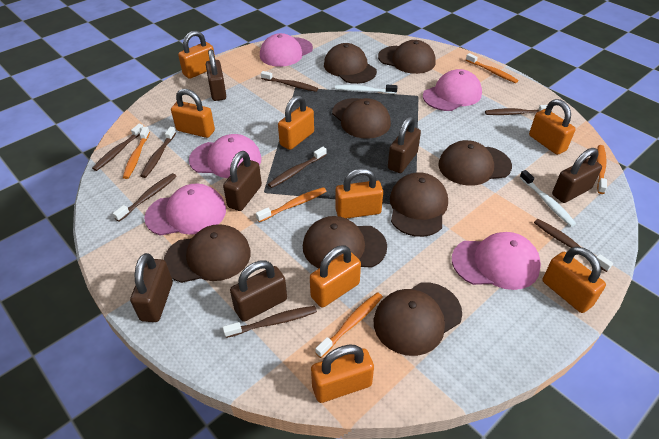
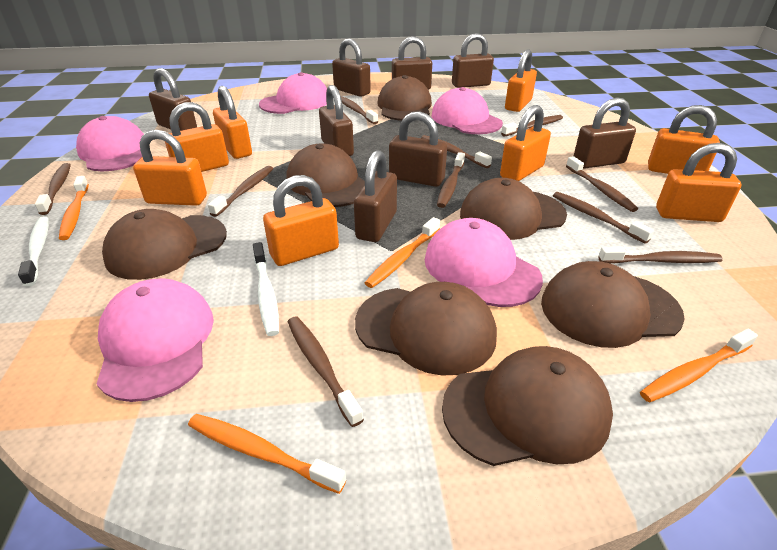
brown cap: [164,224,251,283] [303,216,387,268] [324,43,377,84] [332,98,391,139] [374,282,462,356] [378,40,436,74] [390,172,448,237] [438,140,512,186] = 8 -> [102,209,227,280] [287,143,365,207] [355,282,497,376] [377,75,432,121] [442,346,613,466] [460,178,567,240] [541,261,685,348] = 7
brown padlock: [130,253,173,322] [206,49,226,101] [223,151,262,211] [230,261,287,322] [388,116,421,173] [552,148,602,203] = 6 -> [149,68,197,131] [319,85,354,156] [332,39,371,97] [354,150,397,242] [389,111,447,187] [392,36,432,90] [452,33,494,88] [574,97,636,168] = 8
brown toothbrush: [92,124,143,171] [113,173,177,222] [141,127,176,178] [223,306,317,338] [261,71,318,92] [268,147,327,188] [485,105,547,115] [534,219,613,272] = 8 -> [35,163,71,215] [208,166,273,217] [288,317,364,427] [341,96,378,124] [421,135,492,168] [437,152,465,208] [501,115,563,136] [553,192,654,244] [566,156,638,212] [598,247,723,264] = 10
orange toothbrush: [123,127,150,179] [256,187,327,222] [315,292,383,358] [466,53,518,83] [597,145,607,194] = 5 -> [59,176,89,240] [188,414,346,494] [365,217,440,288] [640,329,758,403] = 4

